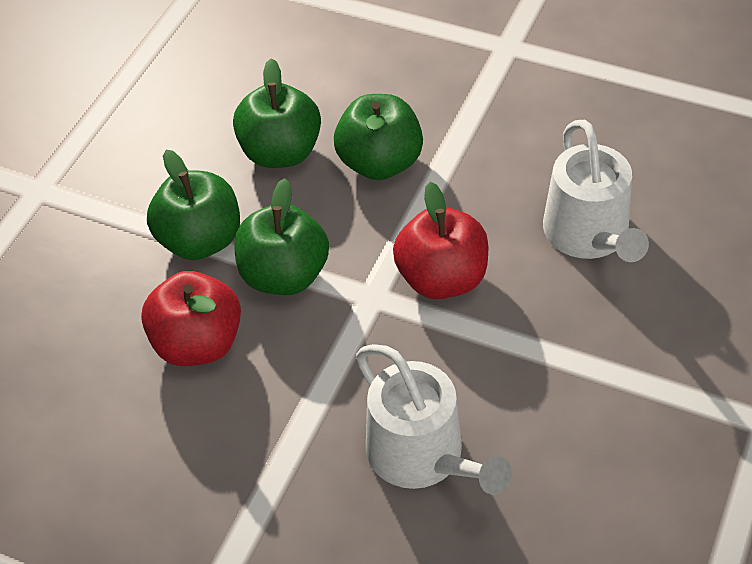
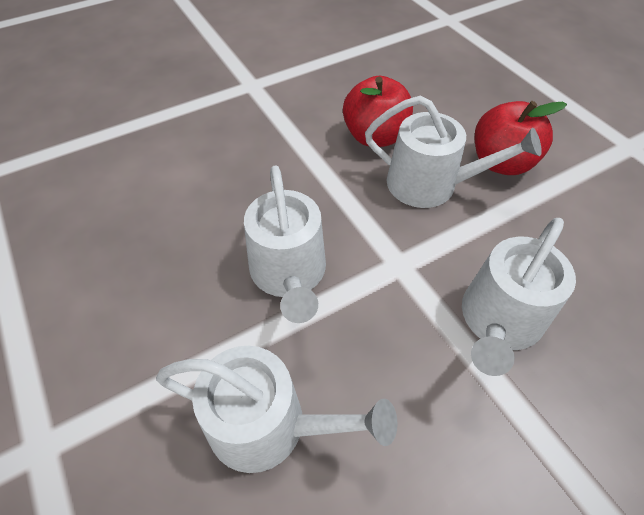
green apple: [147,150,240,260] [233,58,321,168] [234,178,329,295] [334,94,423,180] = 4 -> none = 0
white watering can: [356,344,512,495] [543,120,649,262] = 2 -> [156,346,398,473] [244,165,326,323] [365,96,542,208] [462,218,576,376] = 4

